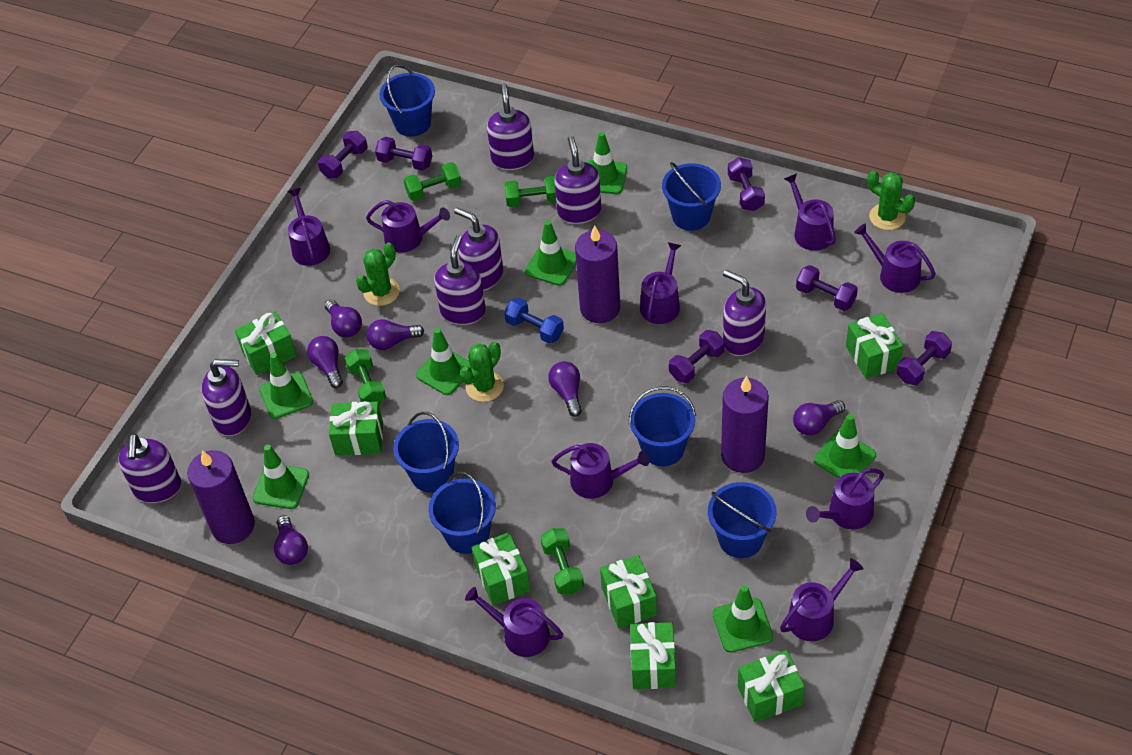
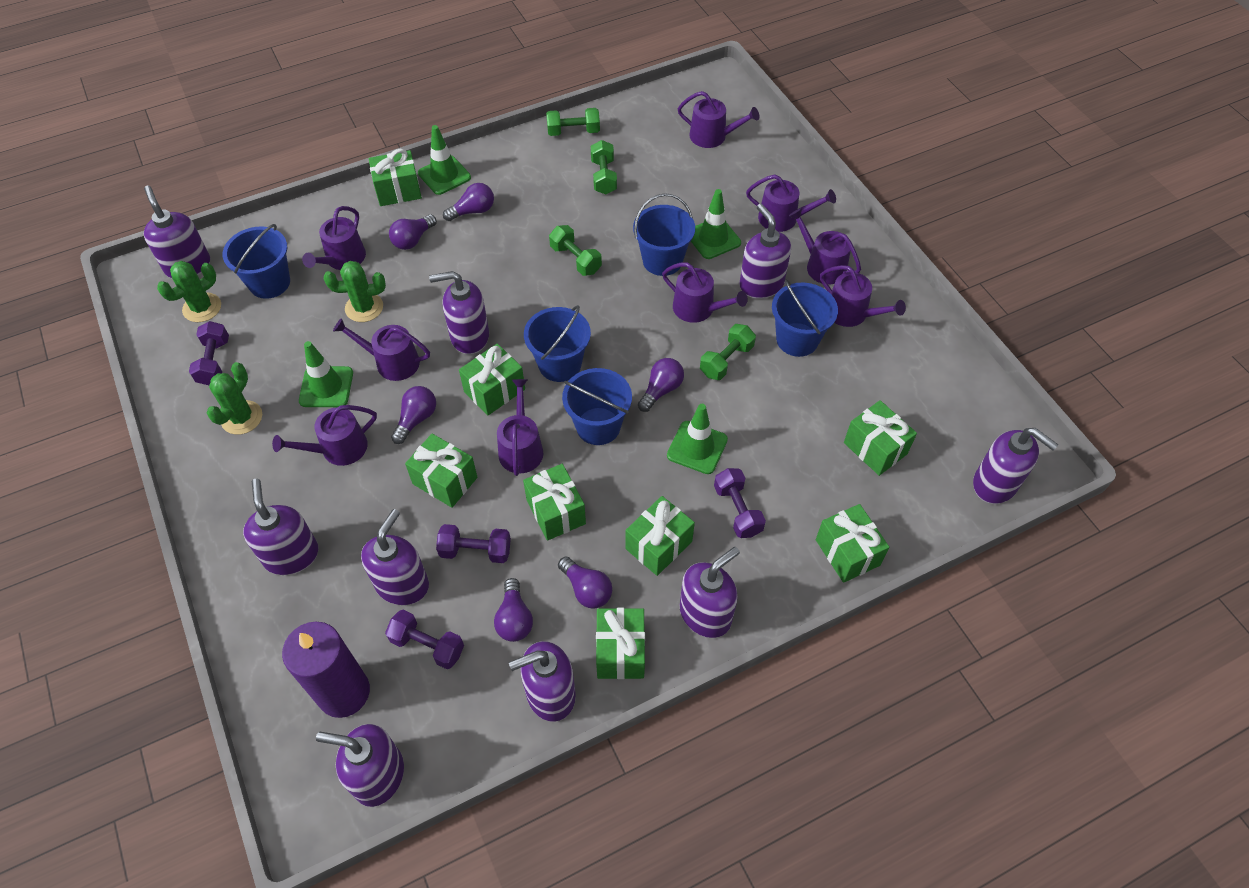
blue bucket: [380,64,435,137] [393,412,459,493] [428,472,496,554] [629,386,696,466] [662,162,721,231] [708,482,777,558] = 6 -> [223,224,290,299] [524,305,591,382] [562,368,632,445] [633,193,695,276] [772,279,838,357] = 5
blue dumbbell: [504,298,564,344] = 1 -> none = 0
green gift: [235,311,297,375] [329,401,383,455] [471,532,530,605] [600,555,657,628] [630,622,676,689] [738,650,805,722] [846,313,903,379] = 7 -> [369,149,422,206] [405,434,477,508] [459,344,525,415] [523,464,586,541] [596,608,645,679] [626,496,695,576] [816,504,889,583] [844,400,917,476] = 8
green traffic cone: [253,445,309,509] [259,353,313,419] [416,328,470,395] [525,220,576,286] [587,132,627,194] [713,585,773,652] [814,414,876,478] = 7 -> [299,341,353,407] [418,125,471,195] [667,404,728,474] [691,189,741,259] = 4
purple candle: [187,450,255,544] [575,225,620,323] [721,376,769,473] = 3 -> [282,622,370,718] = 1
purple dumbbell: [318,131,367,178] [375,137,432,171] [669,330,725,383] [728,157,765,211] [796,265,858,311] [897,331,952,385] = 6 -> [189,321,229,385] [385,610,464,669] [436,524,511,563] [714,468,766,538] = 4
purple soap dispenser: [118,434,181,503] [201,359,251,436] [434,235,486,325] [454,208,503,291] [487,83,534,170] [554,136,601,224] [723,270,766,356] = 7 -> [144,186,210,279] [243,479,318,575] [316,724,404,807] [361,509,429,605] [429,271,489,354] [509,641,576,722] [680,547,740,638] [739,204,791,299] [973,428,1058,504] = 9

